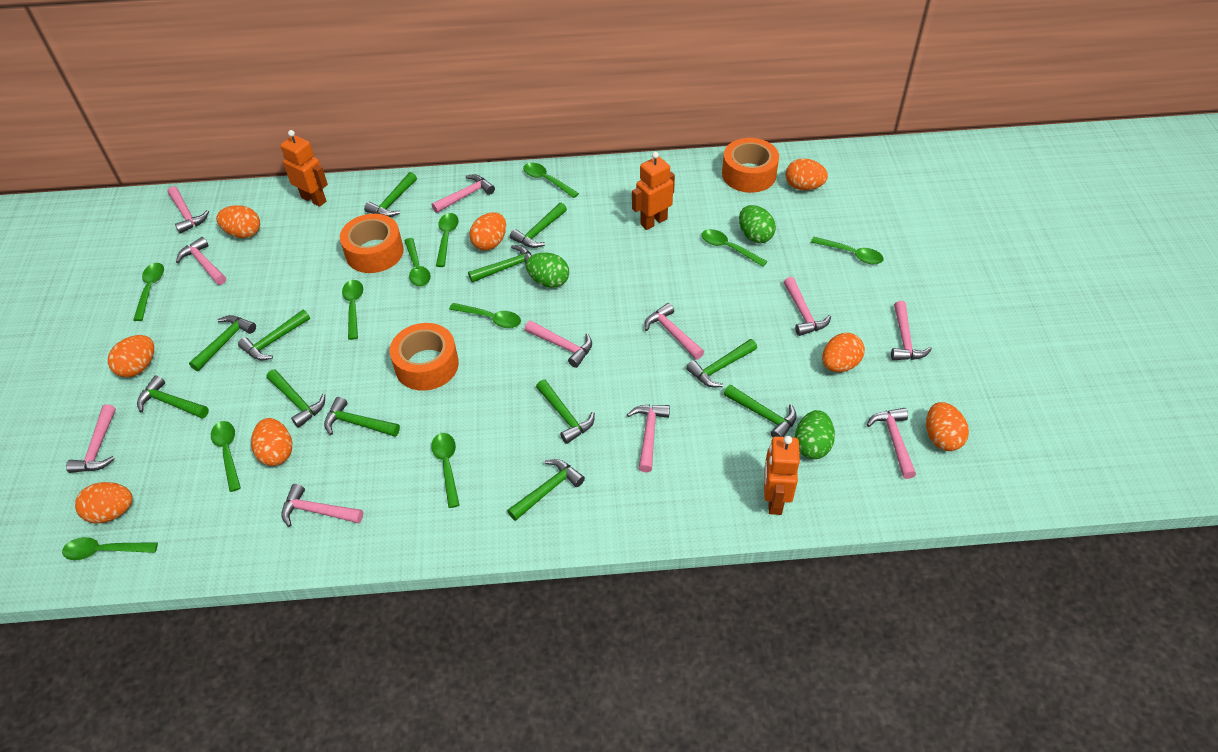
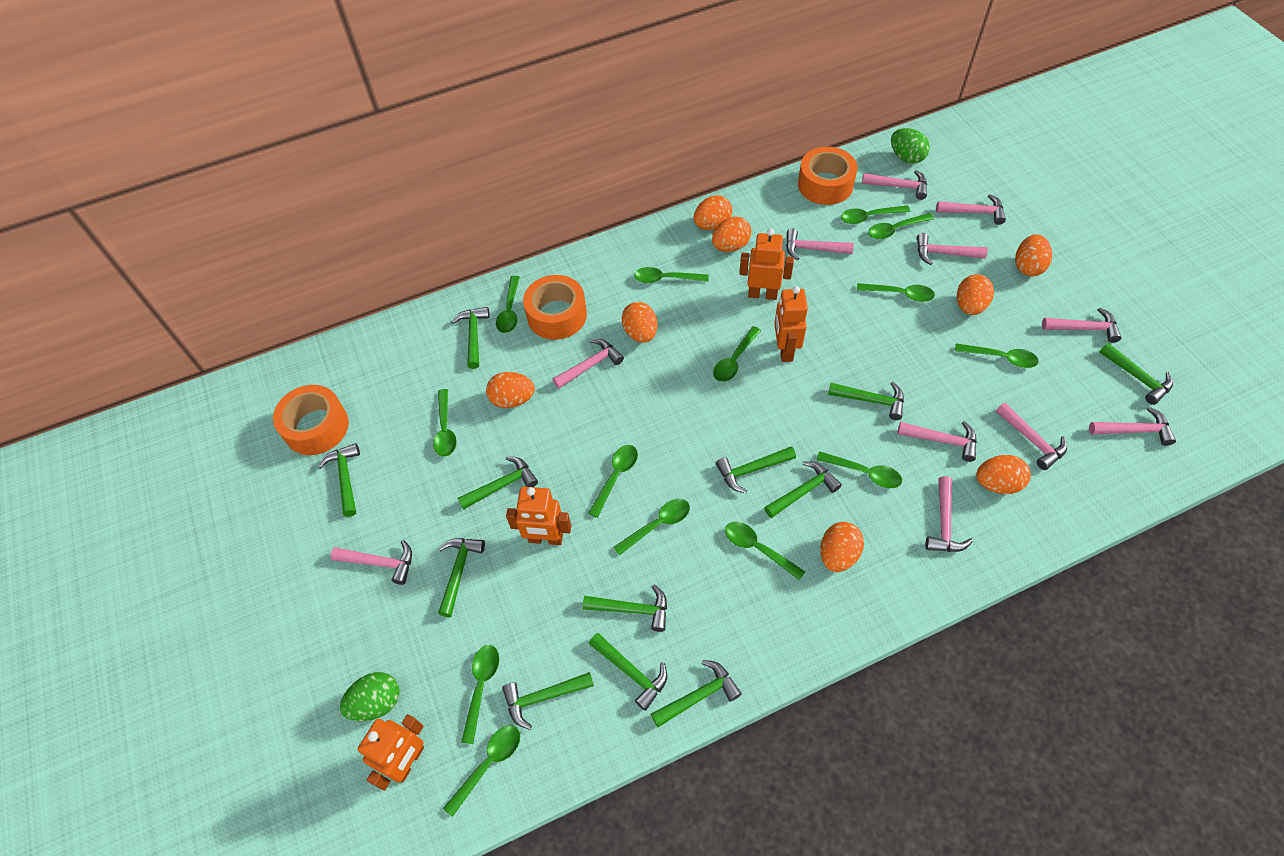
green egg: [526,253,569,288] [739,205,776,243] [795,410,835,459] = 3 -> [340,672,400,722] [891,128,930,164] = 2
green spoon: [62,537,158,560] [133,263,164,321] [211,421,241,492] [342,280,363,340] [404,238,431,287] [431,433,460,508] [436,213,459,267] [449,303,521,328] [523,163,579,198] [702,229,768,267] [811,237,884,264] = 11 -> [433,389,457,457] [443,725,520,817] [461,645,499,744] [496,276,520,333] [588,445,638,518] [613,499,690,556] [634,267,709,283] [713,326,761,382] [725,522,805,580] [816,451,902,488] [841,205,910,224] [857,283,935,302] [868,213,934,239] [955,344,1039,368] = 14
orange robot: [280,130,328,207] [632,152,675,230] [764,436,800,515] = 3 -> [358,714,424,791] [506,487,571,545] [739,229,794,300] [774,286,808,362] = 4

